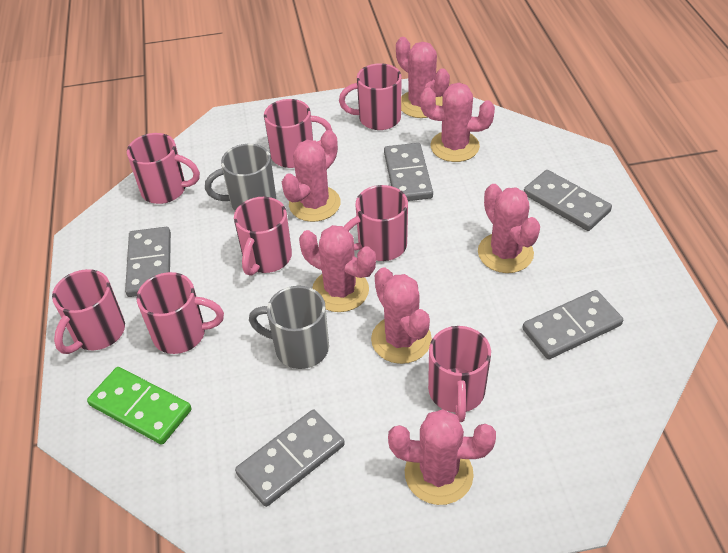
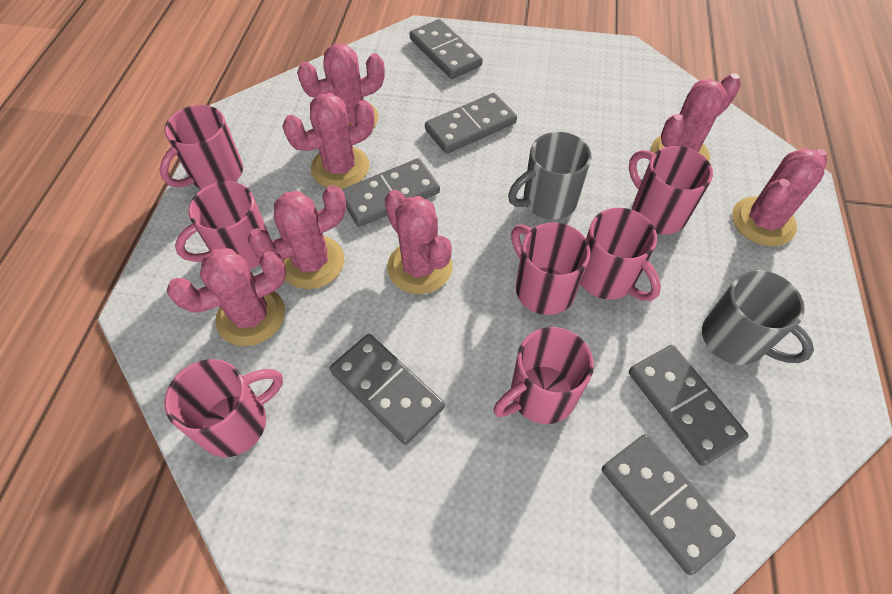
green domino: [87,367,192,445] = 1 -> none = 0
grey domino: [125,227,171,297] [235,410,345,507] [384,143,433,201] [523,290,623,359] [524,170,612,231] = 5 -> [330,334,445,445] [342,158,440,227] [410,19,483,79] [425,93,517,154] [602,434,736,575] [629,345,748,466] = 6
pink mug: [52,269,125,354] [127,133,200,204] [136,272,224,354] [234,197,292,276] [264,99,332,168] [339,63,402,130] [344,185,408,261] [428,326,491,422] = 8 -> [160,105,243,189] [165,359,283,457] [175,181,269,269] [494,327,594,424] [511,222,590,315] [580,208,661,301] [629,146,713,235] = 7

